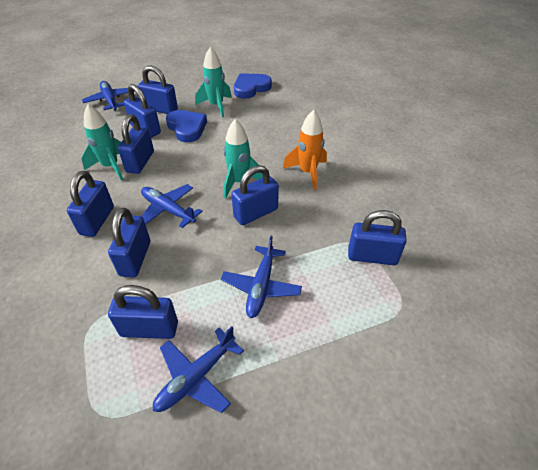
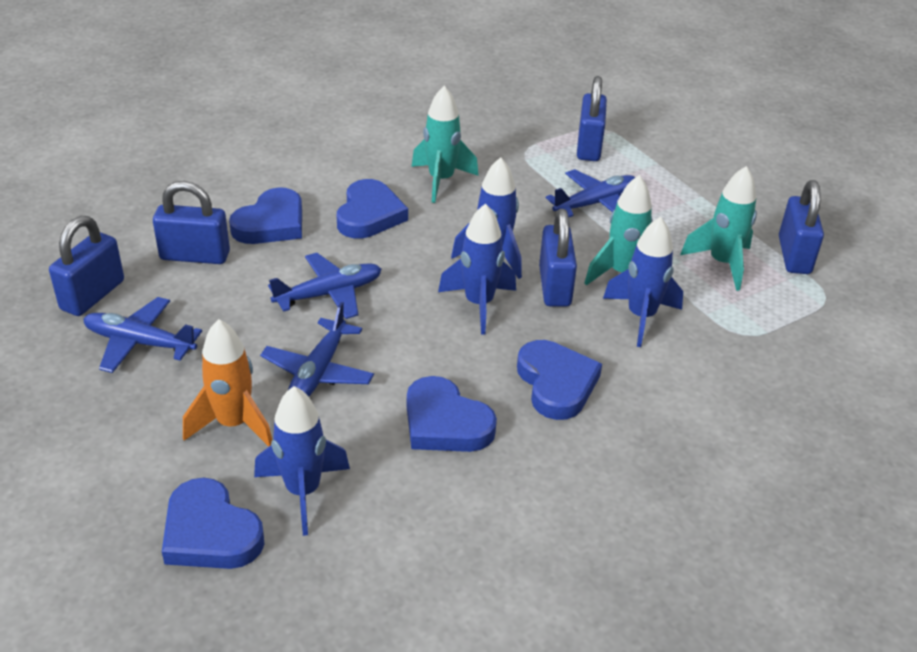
blue heart: [166,110,207,142] [234,73,272,99] = 2 -> [162,478,264,569] [229,187,302,244] [337,179,408,239] [407,376,497,452] [517,340,602,420] = 5
blue padlock: [67,171,114,237] [108,208,150,277] [108,285,178,339] [118,114,154,174] [124,84,161,138] [138,66,178,114] [231,165,279,225] [348,210,407,265] = 8 -> [49,216,124,316] [153,181,230,264] [539,209,577,307] [577,76,607,161] [779,180,824,274] = 5
blue rocket: none = 0 -> [254,386,350,536] [438,204,516,335] [451,157,522,279] [603,217,683,347] = 4

